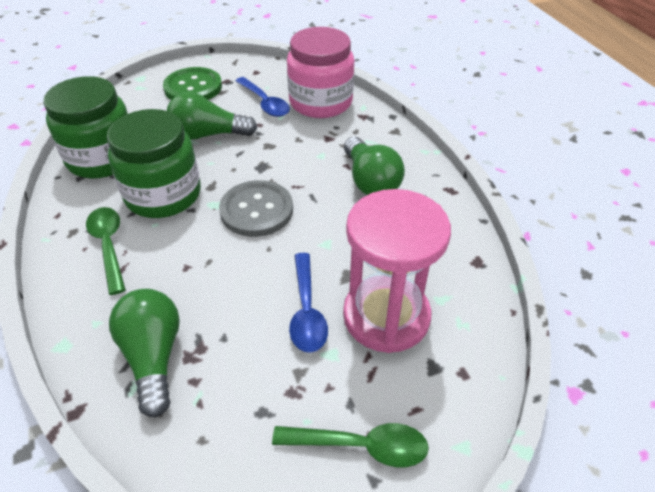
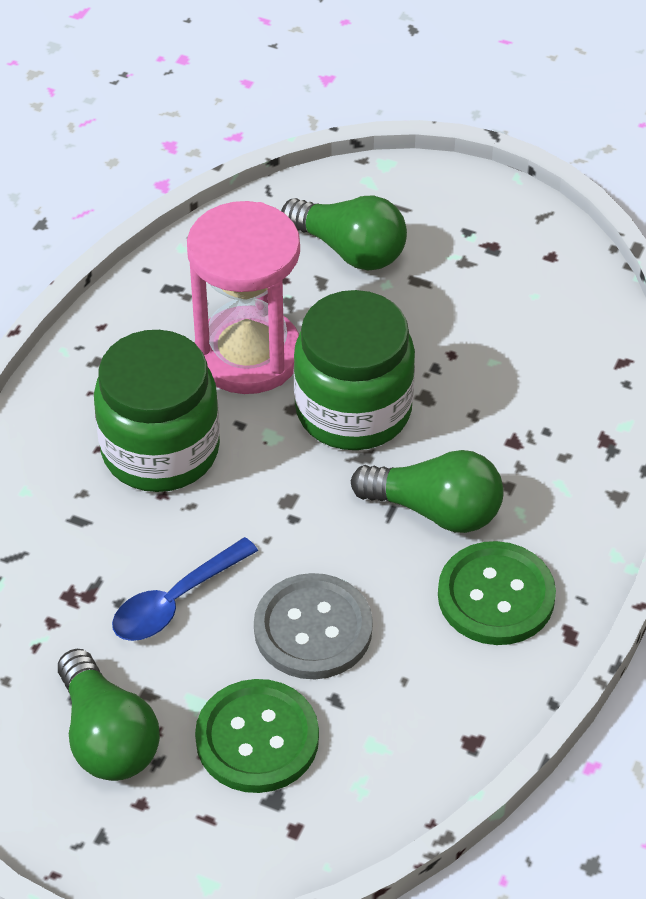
blue spoon: [235,77,290,117] [289,253,328,353] = 2 -> [112,537,258,641] = 1
green button: [163,67,222,100] = 1 -> [195,679,319,793] [438,541,556,645] = 2
green spoon: [86,207,126,295] [272,423,429,467] = 2 -> none = 0
pink jar: [287,27,354,118] = 1 -> none = 0

